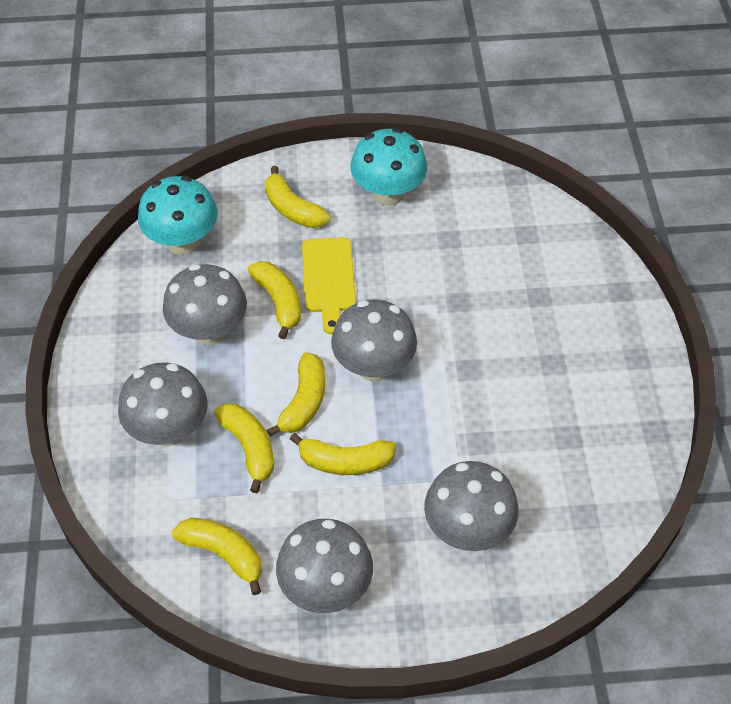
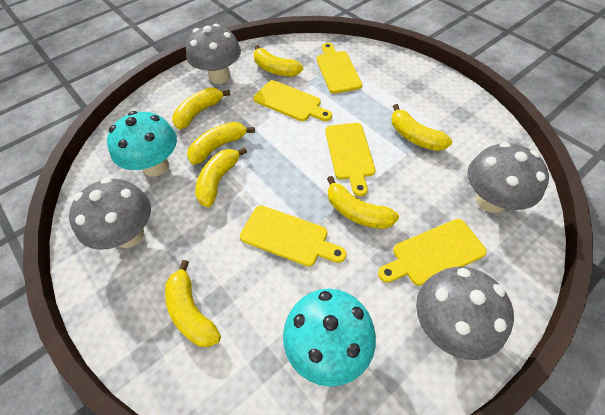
grey mushroom: [118,362,207,446] [163,264,247,345] [276,519,373,613] [331,299,417,382] [424,461,519,551] = 5 -> [69,178,151,250] [186,24,241,84] [416,267,514,360] [467,142,549,213] = 4
yellow banana: [172,518,262,595] [214,403,274,493] [248,261,301,339] [265,166,330,228] [267,352,325,437] [290,433,396,475] = 6 -> [165,260,221,347] [172,87,230,129] [187,122,255,165] [195,147,247,207] [253,45,303,77] [327,176,399,229] [392,104,452,151] = 7
yellow cutting board: [302,237,356,334] = 1 -> [240,206,346,267] [254,80,332,121] [317,43,362,94] [325,123,375,196] [378,219,487,286] = 5

